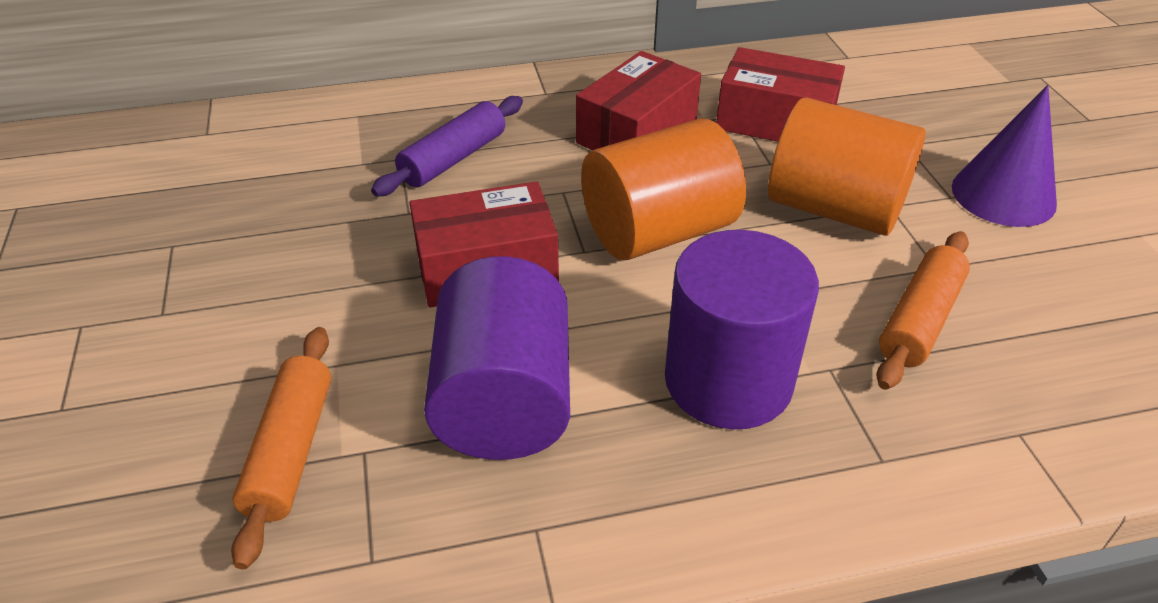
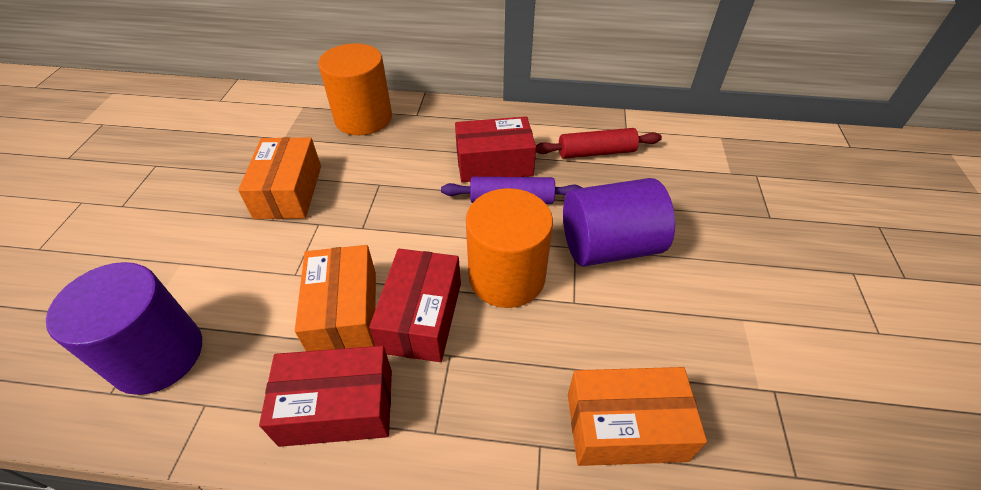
orange box: none = 0 -> [238,137,321,219] [295,245,376,351] [568,367,707,466] = 3
orange rolling pin: [231,327,331,570] [876,231,970,390] = 2 -> none = 0
purple cone: [952,85,1057,227] = 1 -> none = 0
red rolling pin: none = 0 -> [536,128,662,159] = 1

